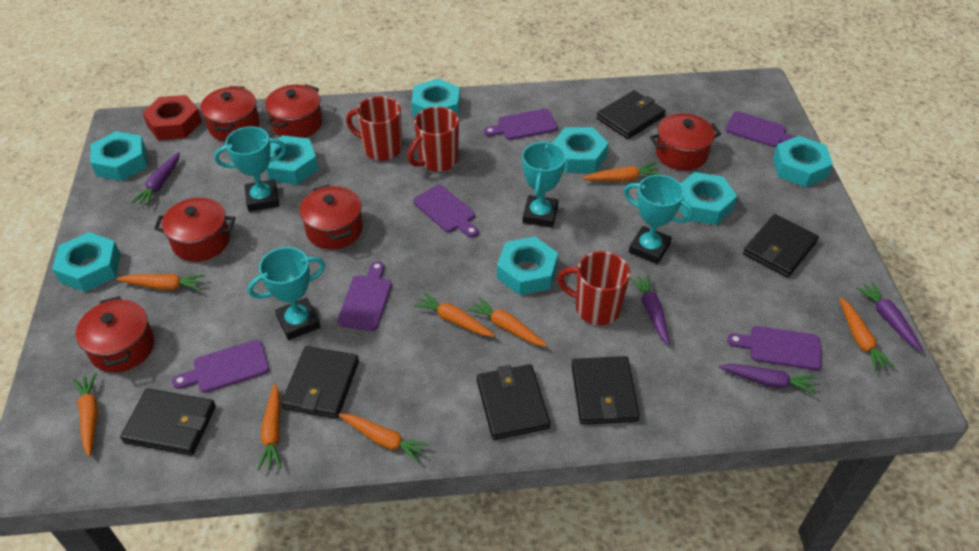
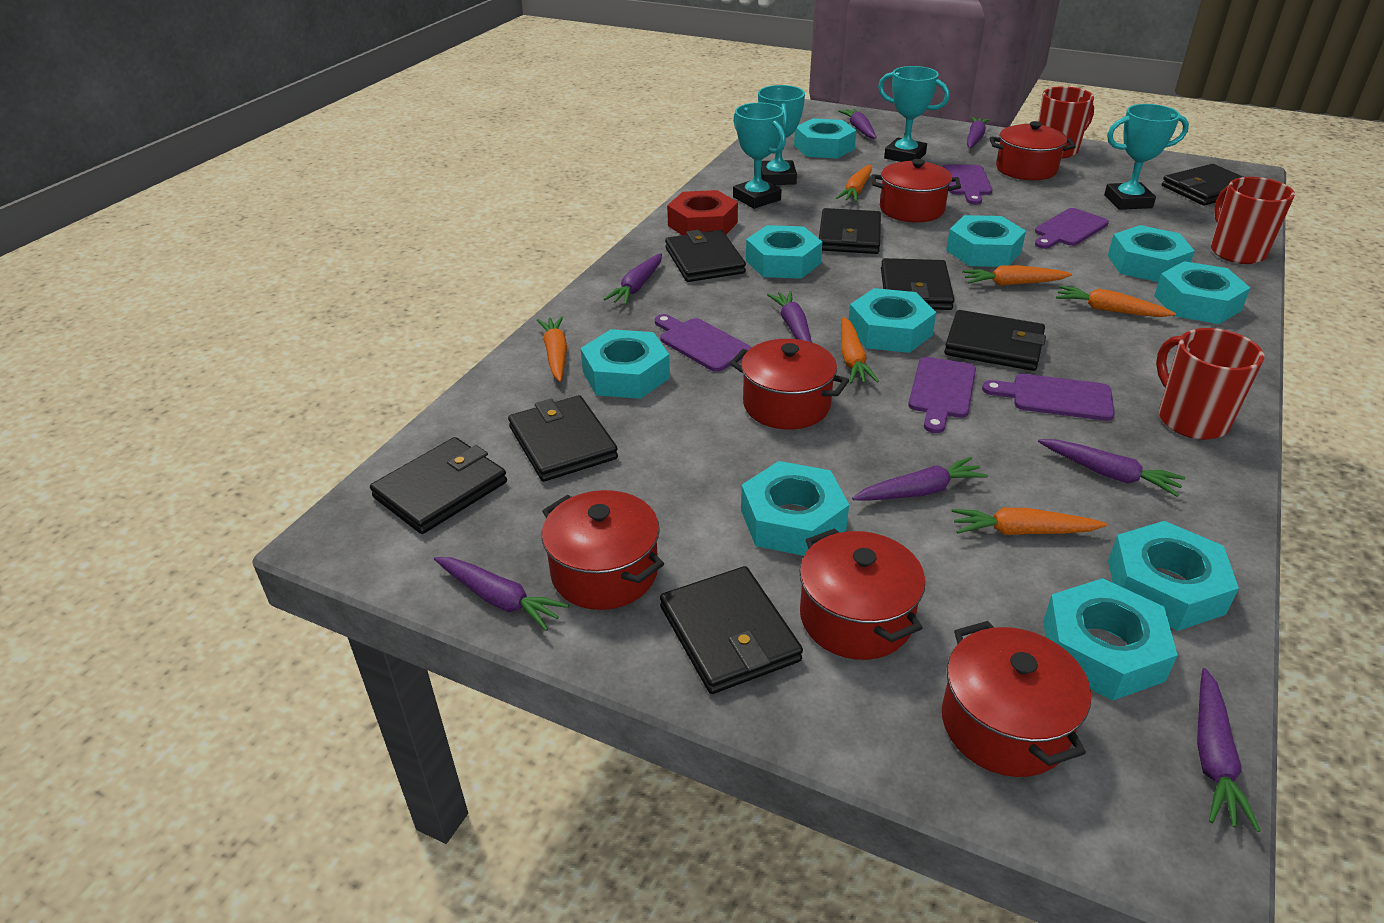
black wallet: [120,389,216,455] [281,346,359,419] [477,364,550,440] [571,356,640,425] [597,90,666,139] [743,214,819,278] = 6 -> [370,437,507,534] [508,395,618,482] [660,566,803,694] [665,230,746,282] [819,208,881,254] [881,258,954,310] [944,310,1046,371] [1162,164,1243,205] = 8
orange carrot: [73,373,98,457] [117,274,205,290] [257,383,282,471] [338,414,430,463] [413,292,495,337] [467,297,547,347] [582,163,661,182] [839,298,895,372] = 8 -> [537,316,567,382] [836,165,872,202] [841,317,879,384] [951,508,1107,535] [962,265,1072,286] [1056,286,1176,317] = 6
purple carrot: [132,152,180,206] [629,274,670,345] [719,364,816,395] [856,282,923,351] = 4 -> [434,557,569,631] [604,253,662,305] [767,291,812,342] [838,108,876,139] [852,457,988,501] [967,117,990,148] [1038,439,1185,497] [1197,668,1261,832] = 8
purple cutting board: [172,340,269,393] [338,261,392,331] [413,185,478,238] [484,109,558,140] [725,111,796,147] [727,326,822,370] = 6 -> [655,314,752,372] [908,357,976,433] [943,164,992,204] [982,374,1114,421] [1035,208,1109,249] = 5
turquoise nut: [52,232,121,292] [90,131,147,181] [266,135,318,185] [411,78,460,117] [497,237,558,295] [552,127,609,173] [679,172,737,225] [773,136,833,187] = 8 -> [581,329,670,399] [741,461,849,556] [746,225,822,279] [794,118,857,159] [849,288,936,353] [946,215,1026,267] [1043,578,1178,701] [1108,225,1195,282] [1108,521,1239,631] [1154,261,1250,324] = 10

